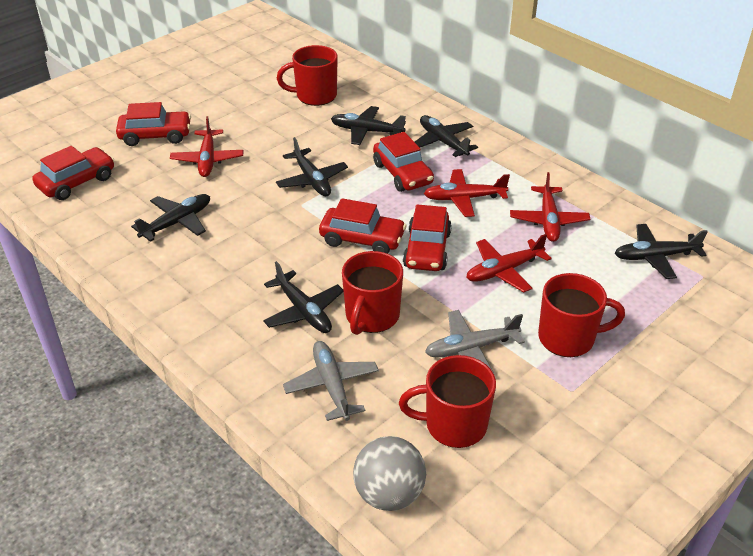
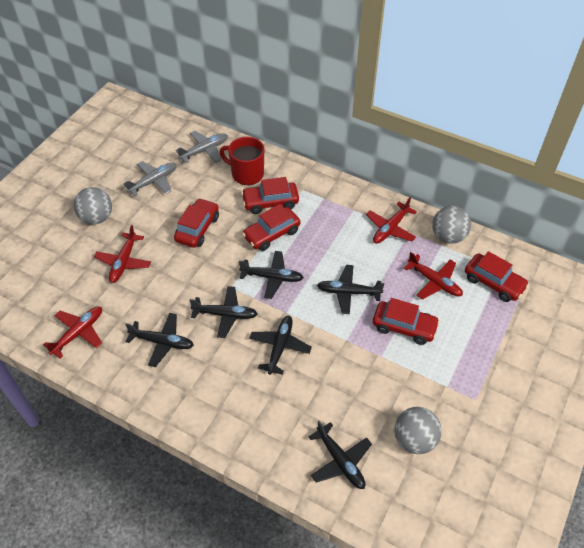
grey ball: [353,436,426,511] = 1 -> [74,187,112,224] [394,407,442,454] [432,206,471,244] = 3
red mug: [277,45,338,106] [342,251,403,335] [399,355,496,448] [538,273,625,357] = 4 -> [219,137,264,185] = 1

